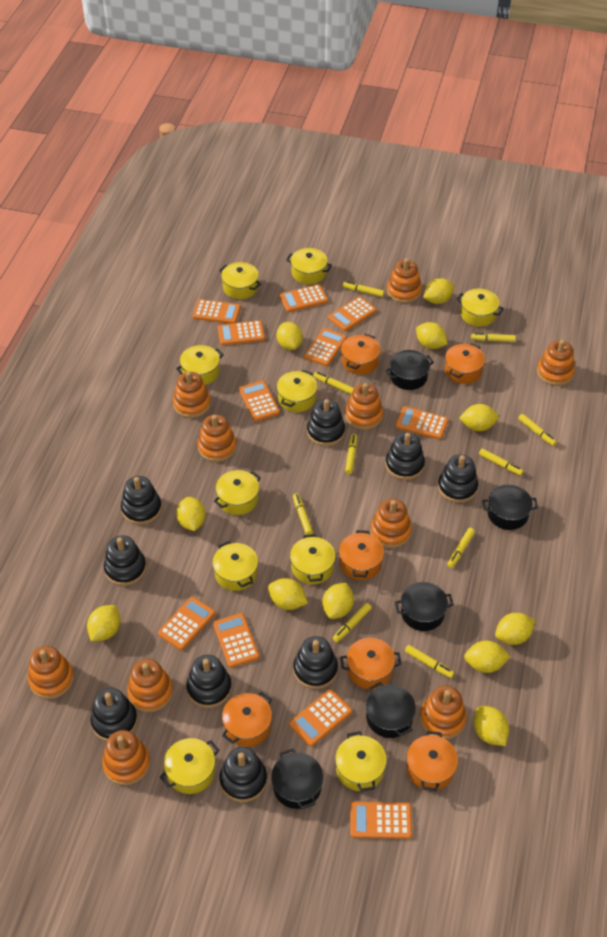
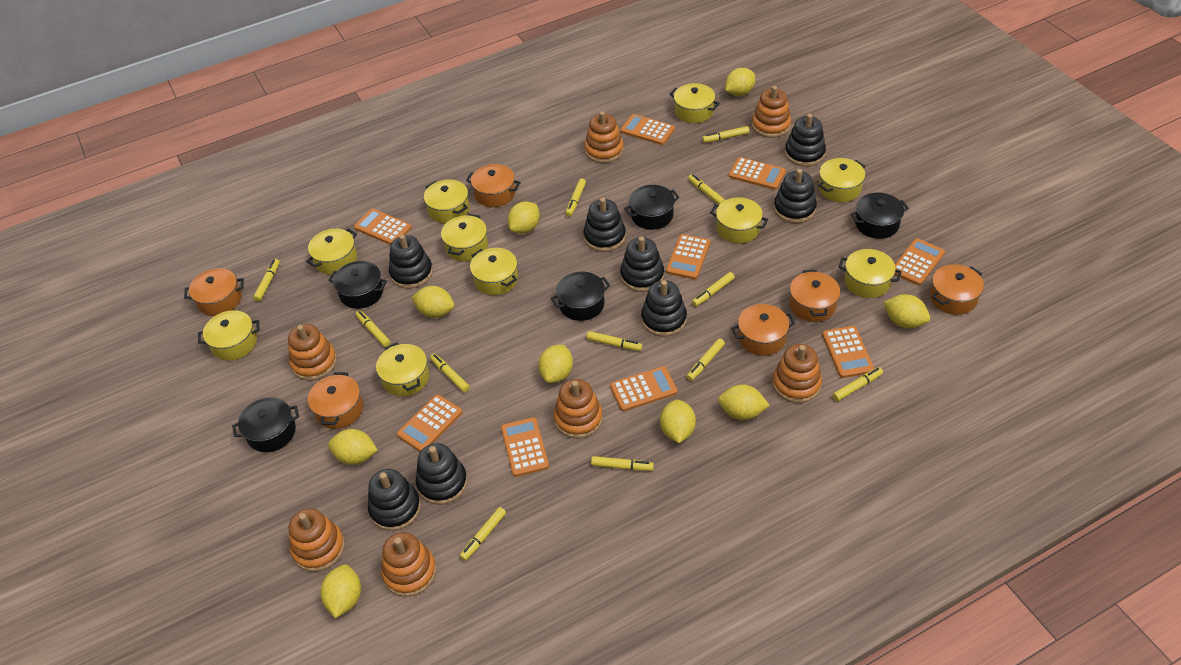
black stacking toy: [91,688,137,741] [104,535,146,586] [121,476,162,525] [186,655,232,708] [220,747,267,802] [293,636,338,689] [307,399,345,446] [385,432,425,480] [438,454,478,503] = 9 -> [368,469,421,531] [389,234,433,289] [416,443,467,505] [583,198,626,252] [620,236,664,292] [641,280,687,337] [774,169,817,223] [785,114,826,167] = 8
orange calculator: [158,597,215,650] [193,299,241,324] [213,613,260,668] [218,320,265,345] [239,380,280,421] [280,284,328,312] [289,689,352,746] [304,328,347,366] [328,297,377,331] [350,802,412,839] [396,406,448,439] = 11 -> [354,209,412,245] [397,394,462,452] [501,417,549,477] [610,366,678,411] [620,114,675,145] [666,234,710,279] [729,157,786,190] [822,326,874,378] [894,238,945,285] = 9
orange stacking toy: [28,646,74,699] [102,730,150,785] [127,659,173,712] [173,371,211,418] [198,415,236,462] [345,383,383,430] [370,499,412,548] [387,258,422,303] [420,685,467,739] [537,340,575,386] = 10 -> [288,324,337,381] [289,508,345,572] [381,532,437,597] [554,379,603,439] [584,111,624,163] [752,86,791,138] [772,344,822,403] = 7
yellow lemon: [87,605,120,641] [176,497,206,531] [268,578,308,610] [277,322,303,350] [322,583,354,619] [416,322,447,349] [423,278,454,304] [459,404,499,431] [464,641,511,673] [474,706,509,746] [495,613,536,645] = 11 -> [320,564,361,618] [328,429,378,465] [411,286,454,318] [508,202,540,234] [538,345,573,383] [660,400,696,443] [718,385,770,420] [725,68,755,96] [883,294,930,329] = 9
yellow marker: [293,493,313,535] [313,372,354,394] [333,603,372,642] [343,281,384,297] [345,434,357,474] [405,645,454,678] [447,528,475,568] [471,333,516,342] [479,448,523,476] [518,414,557,446] = 10 -> [253,259,280,301] [356,310,391,347] [430,354,470,392] [460,507,506,561] [566,178,586,217] [587,331,643,351] [591,456,654,471] [687,338,725,381] [688,174,725,205] [692,272,735,306] [702,126,750,143] [833,367,883,401] = 12

